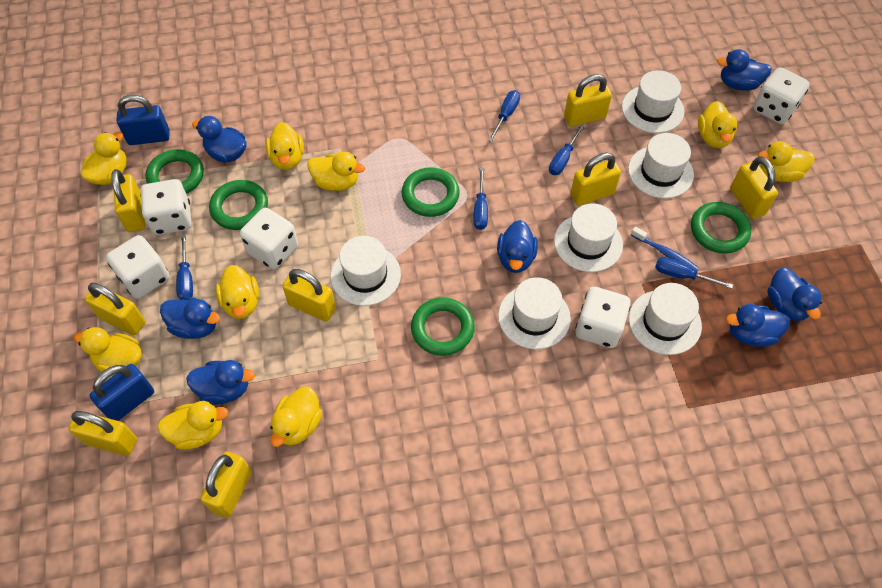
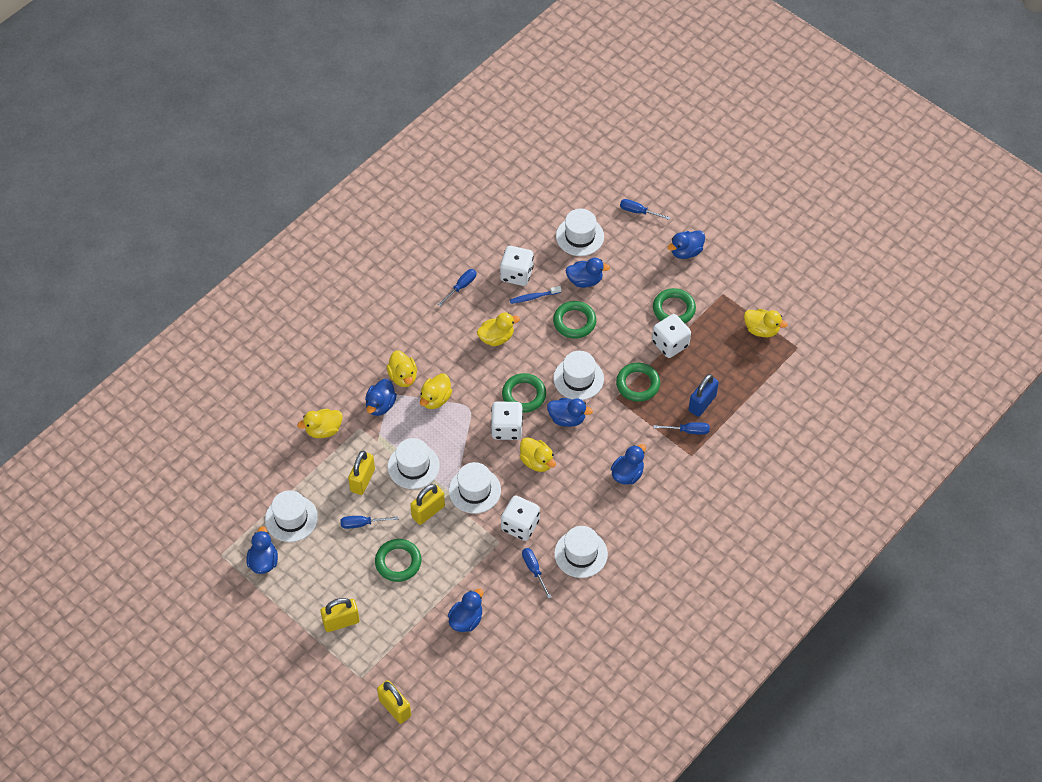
blue padlock: [89,364,154,421] [117,95,169,145] = 2 -> [688,374,719,417] = 1
white dice: [106,235,170,299] [140,179,191,235] [240,208,298,270] [575,287,631,348] [753,67,810,124] = 5 -> [491,401,523,440] [500,246,534,286] [501,495,540,541] [652,314,691,358] = 4
yellow duck: [74,327,142,376] [81,132,127,185] [157,401,228,450] [216,265,259,319] [266,122,304,170] [270,387,322,447] [308,151,365,191] [698,101,737,148] [758,141,814,182] = 9 -> [297,409,343,438] [386,350,417,387] [420,373,452,409] [477,312,520,346] [520,437,556,472] [744,309,787,337] = 6
yellow padlock: [68,411,137,456] [85,283,145,335] [111,169,145,232] [200,452,252,518] [282,269,336,322] [564,74,612,127] [570,153,621,206] [730,156,778,219] = 8 -> [320,598,360,632] [348,451,375,495] [377,680,411,724] [410,484,445,525] = 4

